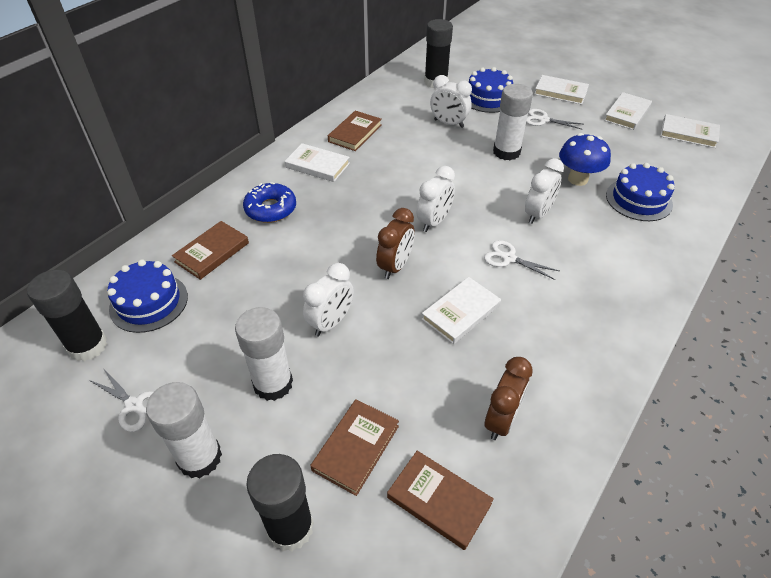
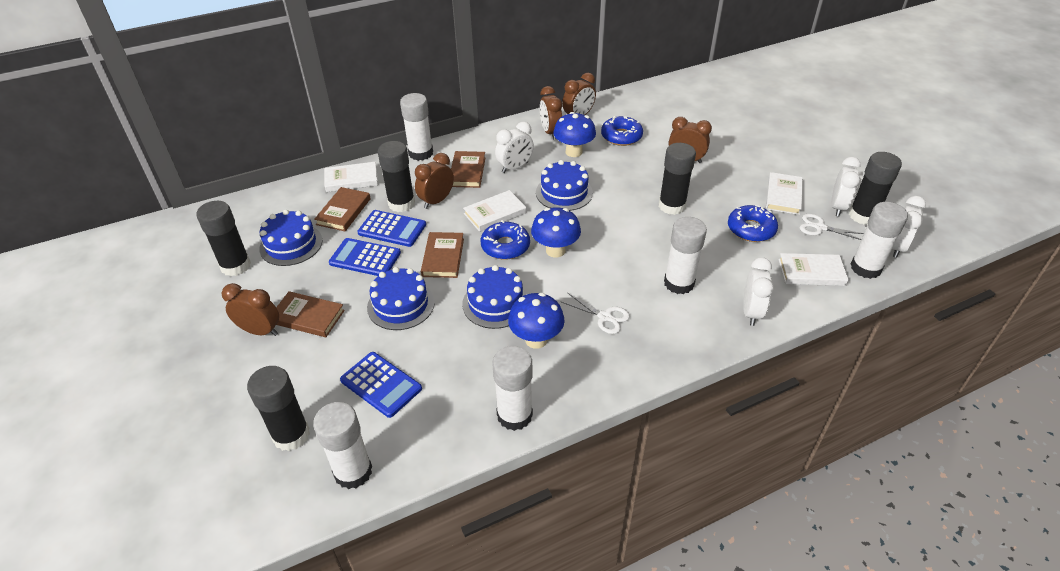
black glue stick: [27,270,107,361] [246,454,314,552] [424,19,453,89] = 3 -> [196,201,251,276] [247,366,310,451] [378,141,415,212] [659,143,696,215] [849,152,902,225] = 5
blue cake: [107,259,188,333] [469,67,513,113] [606,163,675,221] = 3 -> [259,210,322,266] [367,267,435,330] [462,265,527,329] [536,160,593,211] = 4
blue calculator: none = 0 -> [329,238,401,276] [340,352,422,418] [357,210,426,247] = 3
blue donut: [243,182,296,223] = 1 -> [481,220,530,260] [601,116,643,146] [728,205,778,242] = 3
blue mushroom: [559,133,611,186] = 1 -> [508,293,565,349] [531,207,581,258] [553,112,596,157] = 3
brown clock: [376,208,414,279] [485,357,533,440] = 2 -> [221,283,279,336] [415,153,454,209] [540,86,562,140] [562,73,596,115] [669,117,712,163] = 5
white book: [285,143,350,182] [421,277,501,344] [534,75,589,105] [604,92,652,130] [660,114,720,148] = 5 -> [325,162,378,192] [463,190,526,232] [766,172,803,215] [778,253,849,286] = 4
white glue stick: [146,382,222,478] [235,307,293,401] [493,84,533,160] = 3 -> [313,402,372,489] [400,93,433,161] [492,346,533,431] [664,217,707,294] [850,202,908,279] = 5
white scissors: [89,368,153,432] [484,240,559,280] [526,109,583,130] = 3 -> [560,293,630,334] [800,214,864,240] = 2

